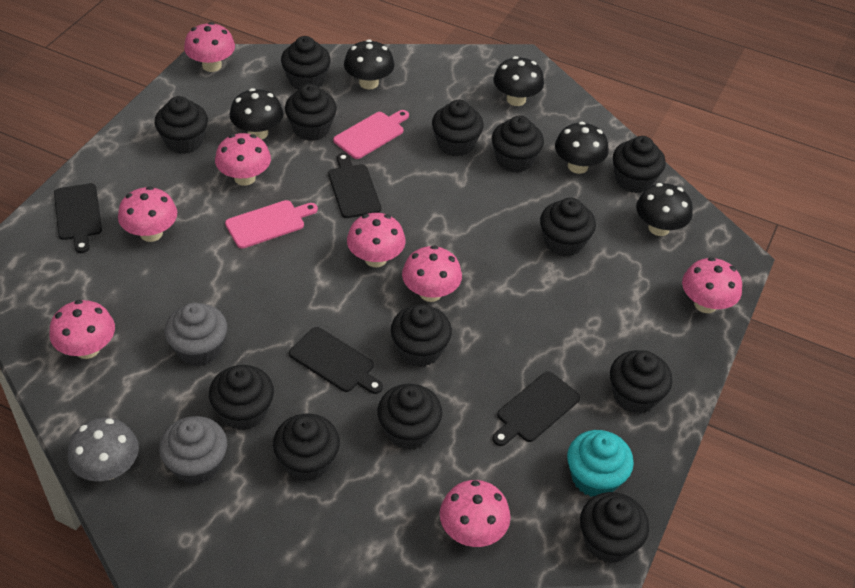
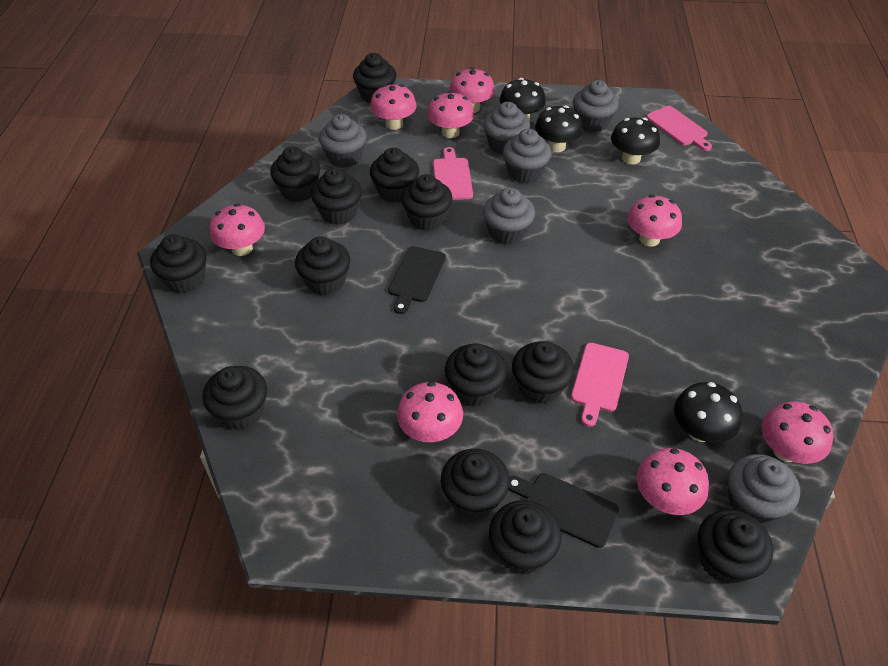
black cutting board: [54,183,102,253] [289,327,383,394] [328,153,381,218] [492,371,580,446] = 4 -> [388,246,446,314] [508,473,619,548] = 2
black mushroom: [230,88,283,140] [344,39,394,89] [493,56,544,106] [555,122,608,174] [636,183,693,236] = 5 -> [500,78,546,121] [535,105,583,152] [611,117,660,164] [674,382,742,443] = 4
grey cupcake: [159,416,227,485] [165,303,227,366] = 2 -> [319,114,367,168] [483,188,535,245] [484,102,530,155] [503,129,551,183] [573,80,618,132] [728,454,800,524] = 6
grey mushroom: [68,418,139,481] = 1 -> none = 0
pink cutting board: [225,200,318,249] [333,110,409,159] = 2 -> [433,147,473,200] [571,343,629,427] [646,106,712,151] = 3
turquoise cupcake: [567,430,634,497] = 1 -> none = 0

